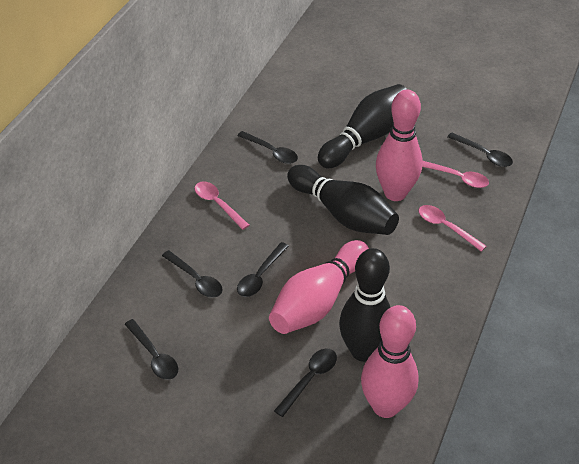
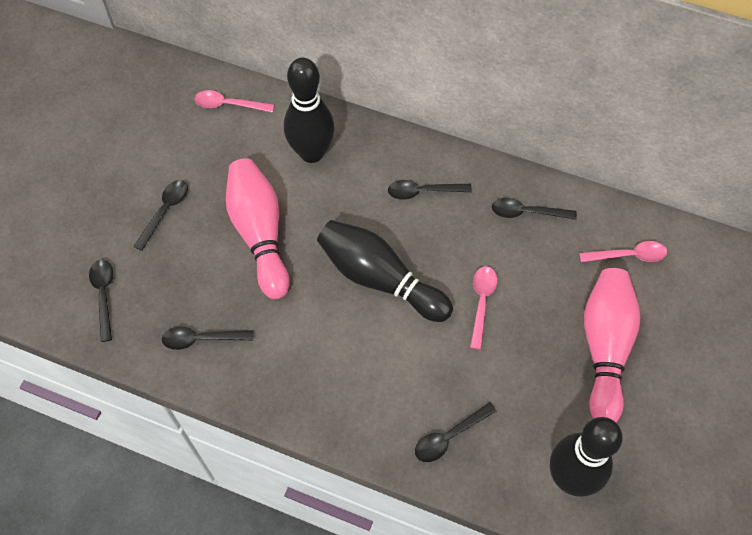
pink bowling pin: [269,240,369,334] [361,305,419,418] [376,90,422,201] = 3 -> [226,158,290,299] [584,268,641,423] = 2

